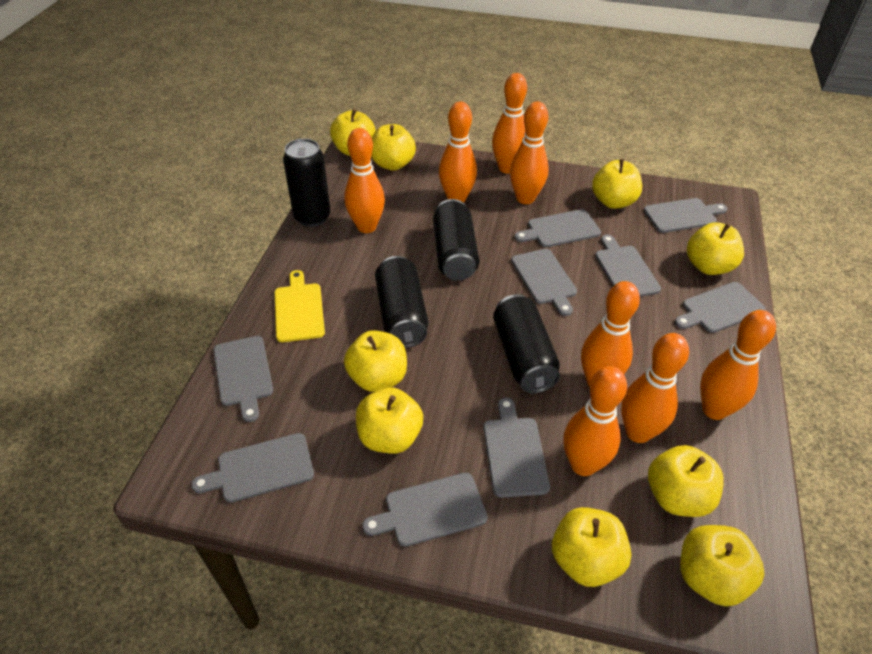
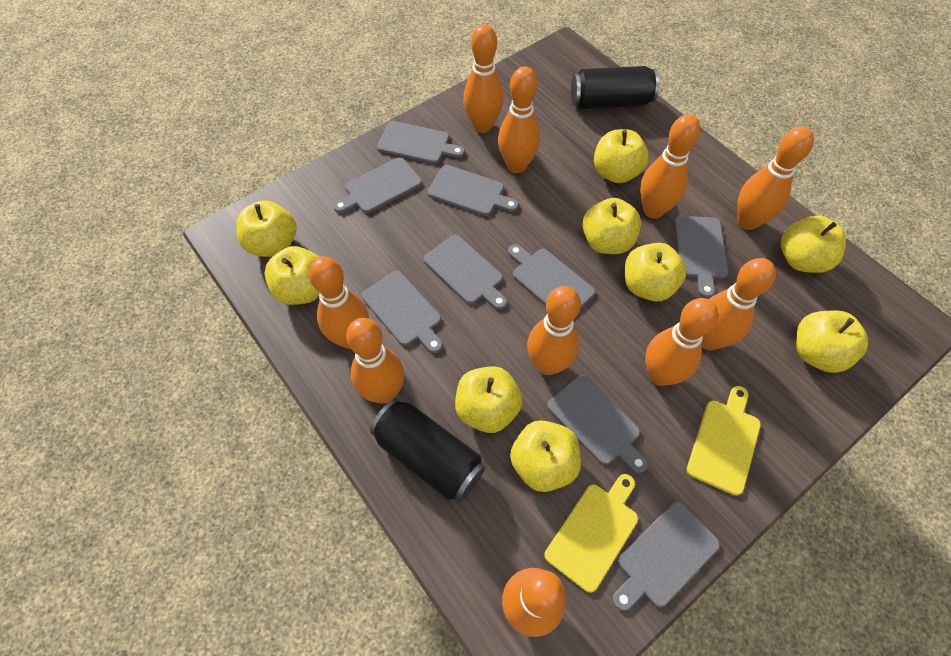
black can: [283,138,331,227] [375,256,429,348] [433,199,479,281] [493,294,560,393] = 4 -> [370,399,485,501] [571,66,659,109] = 2
orange bowling pin: [344,128,385,233] [439,102,477,203] [492,73,527,174] [510,101,549,204] [563,366,627,476] [581,281,640,387] [621,333,689,443] [700,310,776,420] = 8 -> [309,257,369,349] [346,318,404,403] [463,24,504,133] [498,66,540,173] [502,568,565,637] [527,286,581,375] [640,114,701,219] [645,298,719,386] [701,258,776,350] [737,127,814,230] = 10
yellow cutting board: [275,270,325,342] = 1 -> [544,474,638,593] [687,386,761,496] = 2

